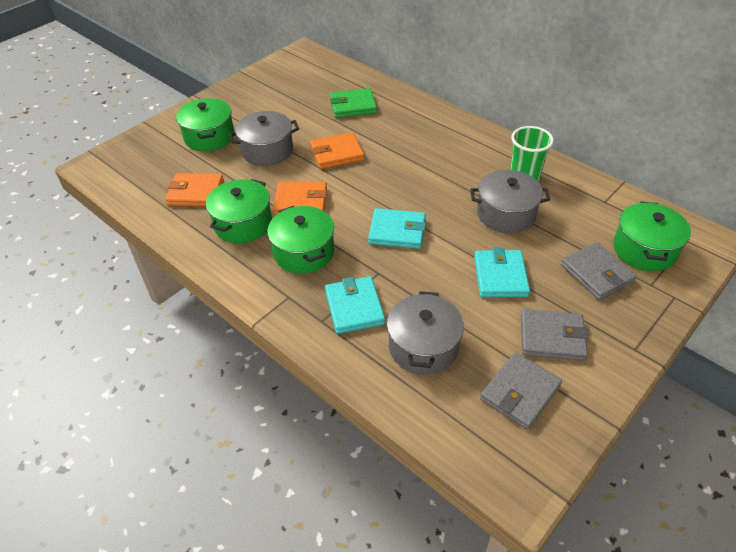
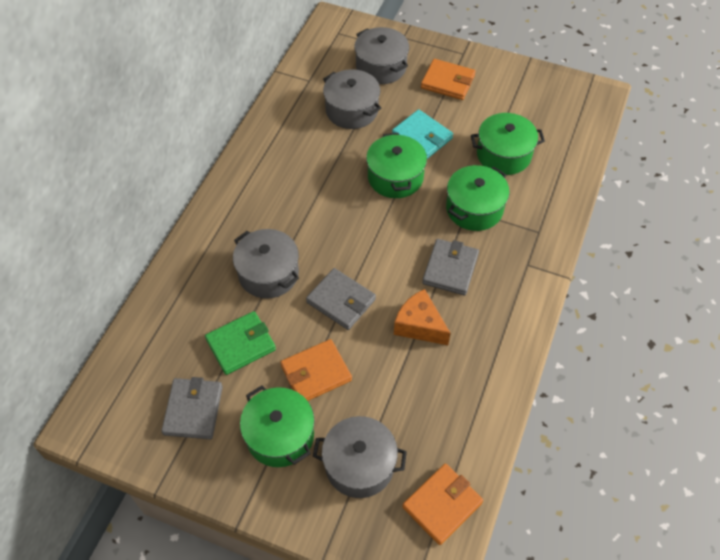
green cup: [510,126,554,181] = 1 -> none = 0
grey pot: [229,111,299,166] [387,291,464,375] [470,170,550,233] = 3 -> [233,229,299,299] [313,416,407,498] [323,69,381,129] [354,27,409,84] = 4
orange cheese: none = 0 -> [394,289,451,345] = 1
turquoise wallet: [325,276,385,334] [368,208,426,249] [474,247,530,297] = 3 -> [392,109,453,159] = 1

